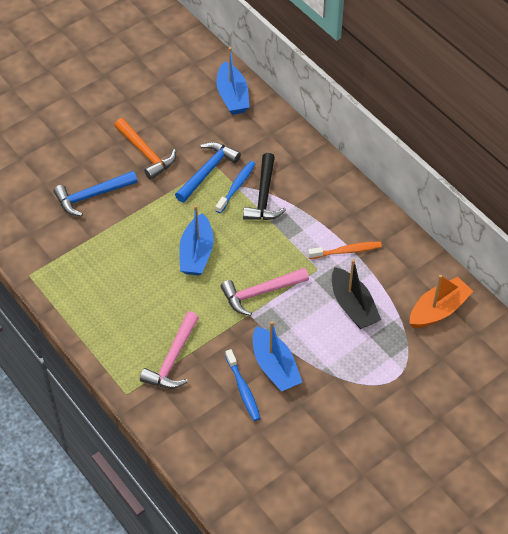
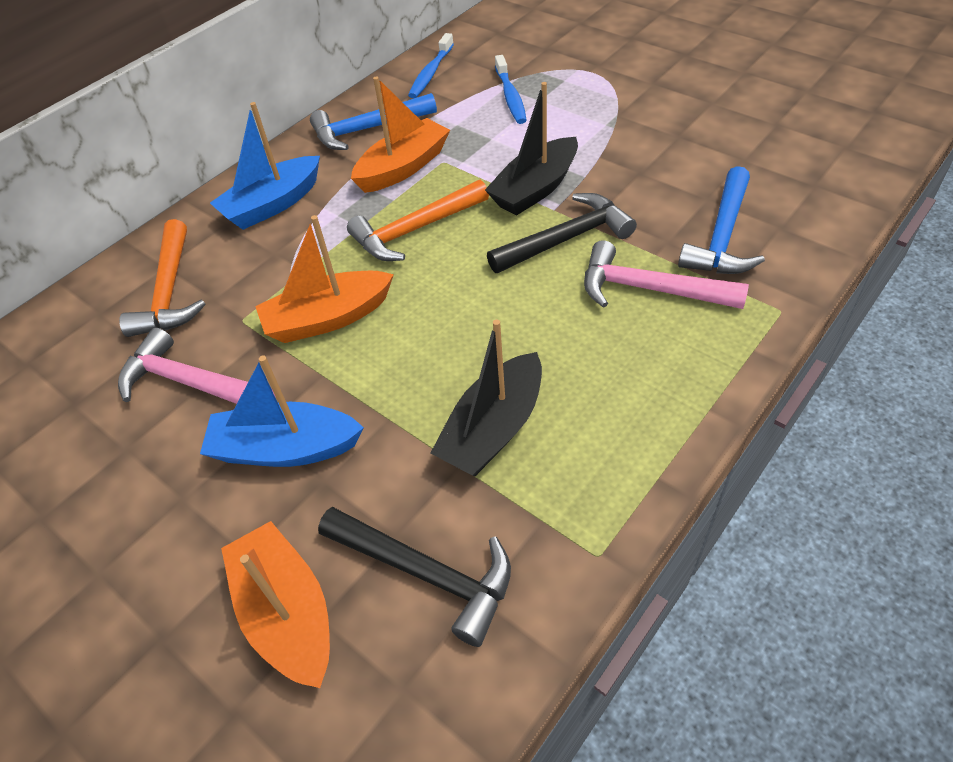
black boat: [332,259,381,329] = 1 -> [431,319,542,476] [485,82,578,215] = 2
black hammer: [243,153,286,220] = 1 -> [318,507,511,647] [487,193,637,273] = 2
blue boat: [179,205,214,275] [216,47,249,115] [253,321,302,392] = 3 -> [200,355,364,467] [210,102,320,230] = 2
orange boat: [410,275,474,328] = 1 -> [221,521,330,688] [255,215,394,343] [351,76,450,193] = 3
orange hammer: [114,118,176,180] = 1 -> [119,219,205,337] [347,179,489,261] = 2
orange toothbrush: [308,241,382,259] = 1 -> none = 0

